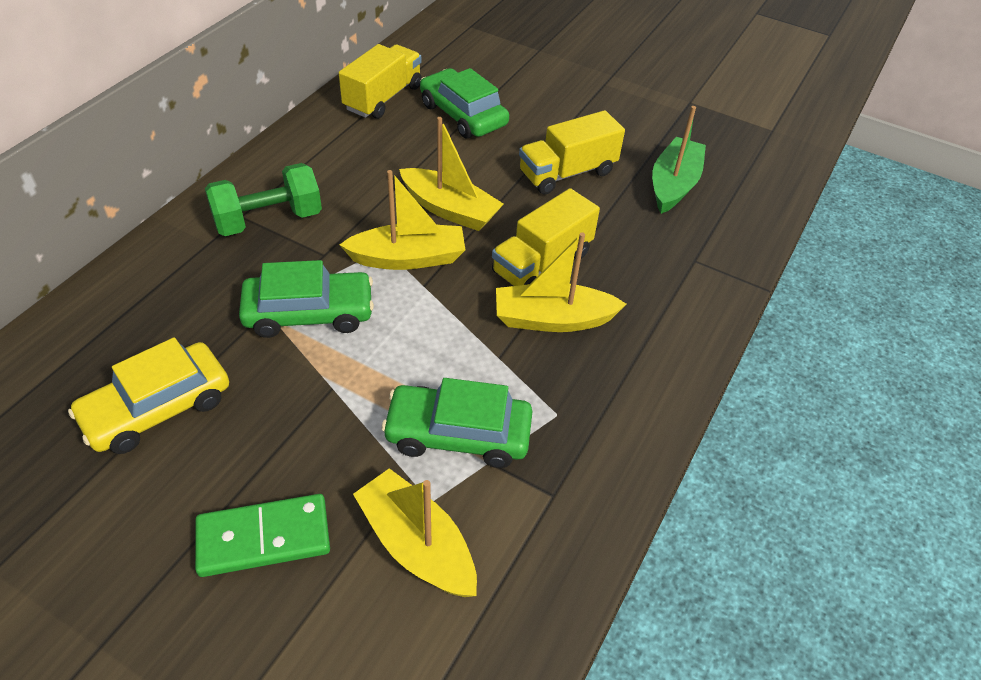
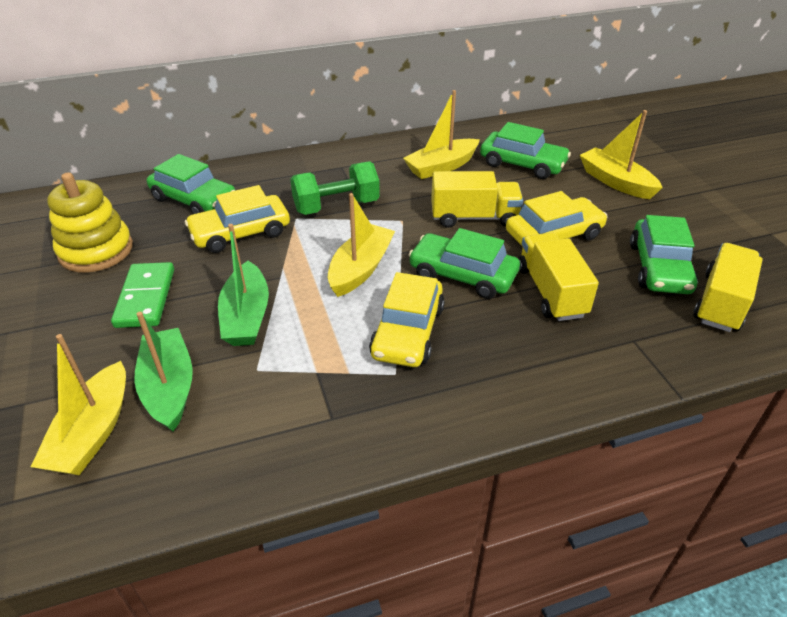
green boat: [652,106,706,214] = 1 -> [134,312,193,432] [218,224,269,346] = 2
green car: [239,260,374,338] [382,378,533,468] [420,68,509,138] = 3 -> [147,154,236,214] [409,228,520,299] [480,122,571,179] [630,215,698,294] = 4
yellow car: [68,337,229,454] = 1 -> [185,185,290,253] [369,272,445,367] [506,191,607,247] = 3
yellow stacking toy: none = 0 -> [47,172,133,273] = 1

